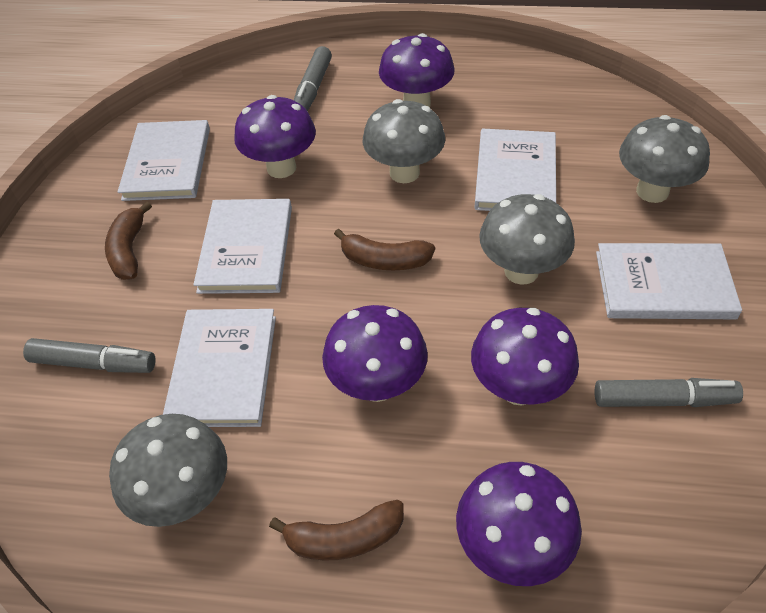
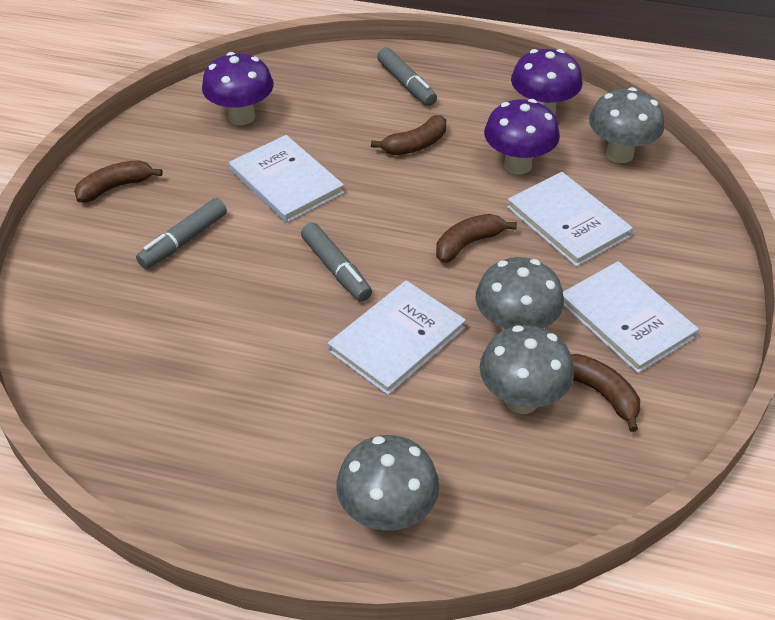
brown banana: [105,202,152,280] [269,500,404,561] [334,229,435,270] = 3 -> [74,160,163,202] [371,115,446,155] [436,214,517,263] [571,354,640,432] = 4
purple mushroom: [234,95,316,178] [322,305,428,402] [379,33,455,107] [456,462,582,586] [471,308,579,405] = 5 -> [202,52,274,125] [484,99,560,174] [511,49,582,115] = 3
white book: [118,120,210,201] [163,309,276,427] [193,199,292,294] [474,129,556,211] [596,243,742,319] = 5 -> [229,135,344,223] [328,280,466,395] [507,172,633,267] [563,261,699,373] = 4

